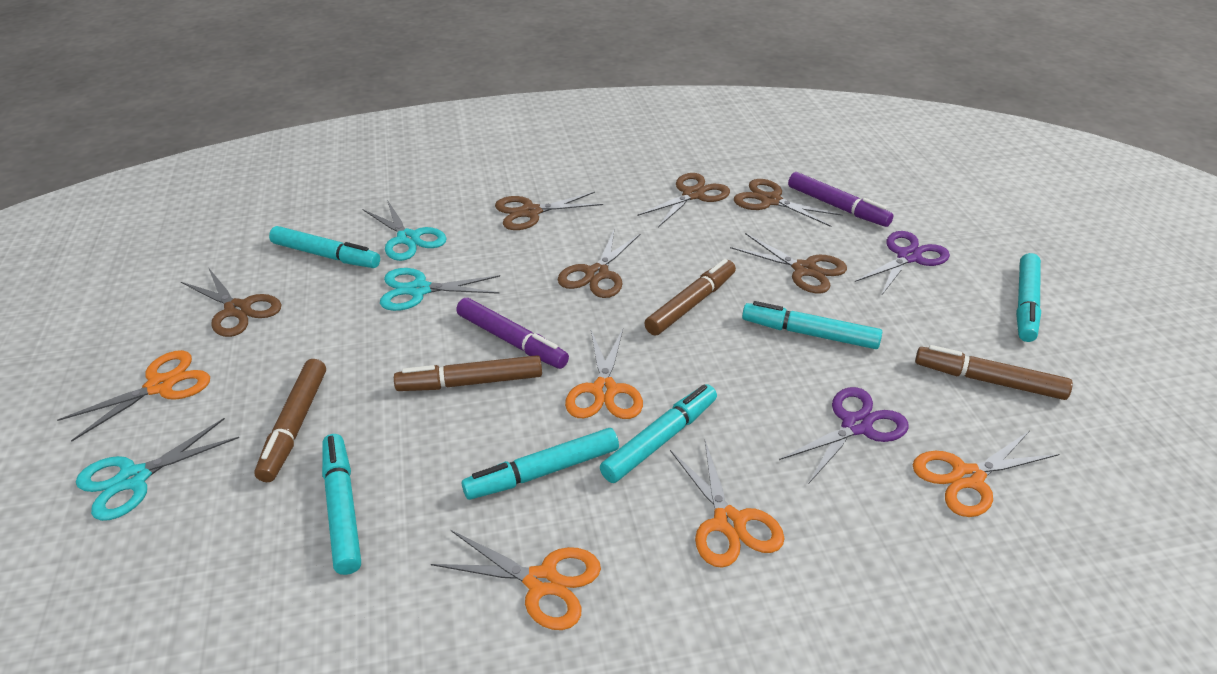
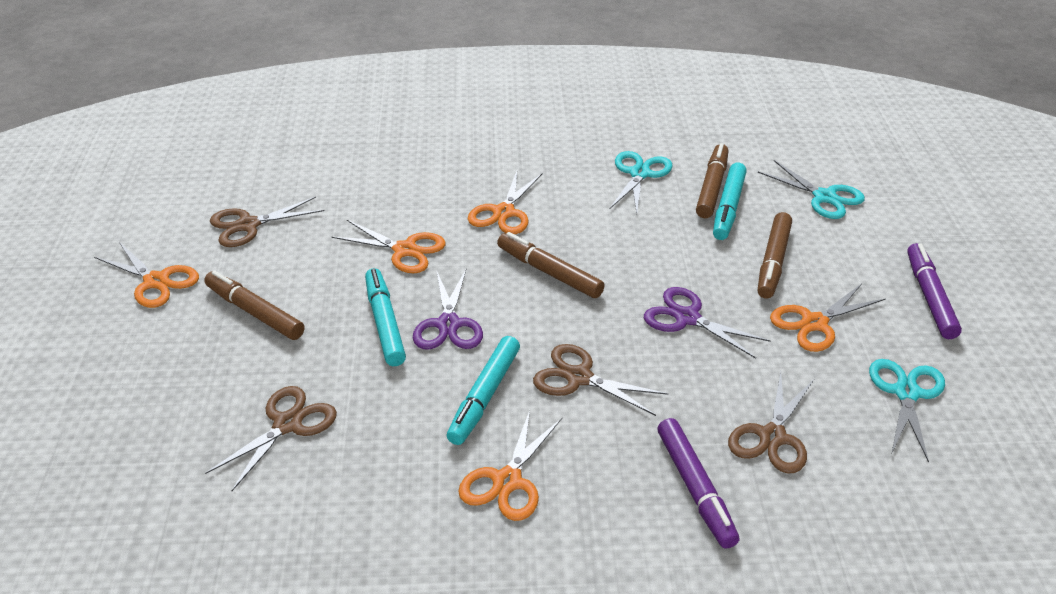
brown scissors: [181,267,281,337] [495,192,603,230] [558,230,641,298] [637,173,730,227] [730,233,847,293] [734,179,842,227] = 6 -> [205,386,337,491] [210,197,324,247] [533,344,668,416] [728,372,814,474] = 4
turquoise marker: [269,226,380,268] [322,434,361,575] [462,428,619,500] [600,384,717,483] [742,301,882,349] [1016,253,1041,342] = 6 -> [365,268,406,366] [447,336,520,445] [713,163,747,240] = 3

